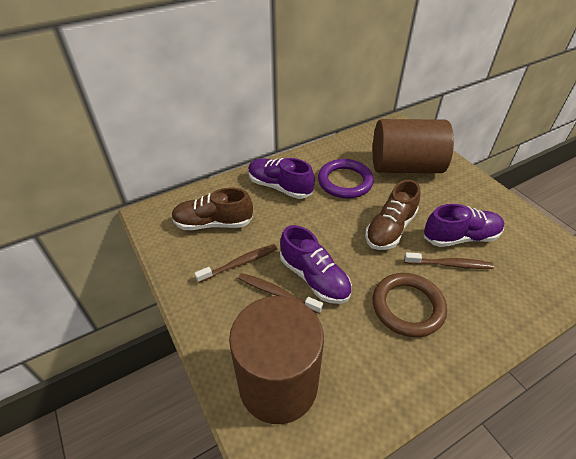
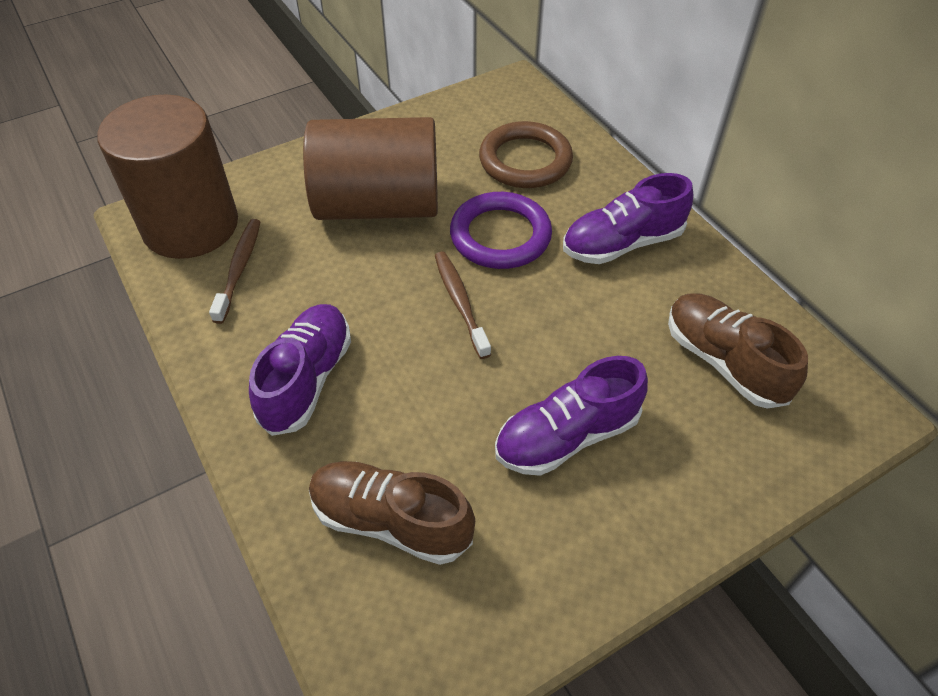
brown toothbrush: [194,244,277,283] [238,273,323,314] [404,252,494,269] = 3 -> [209,219,261,324] [435,251,491,359] = 2

